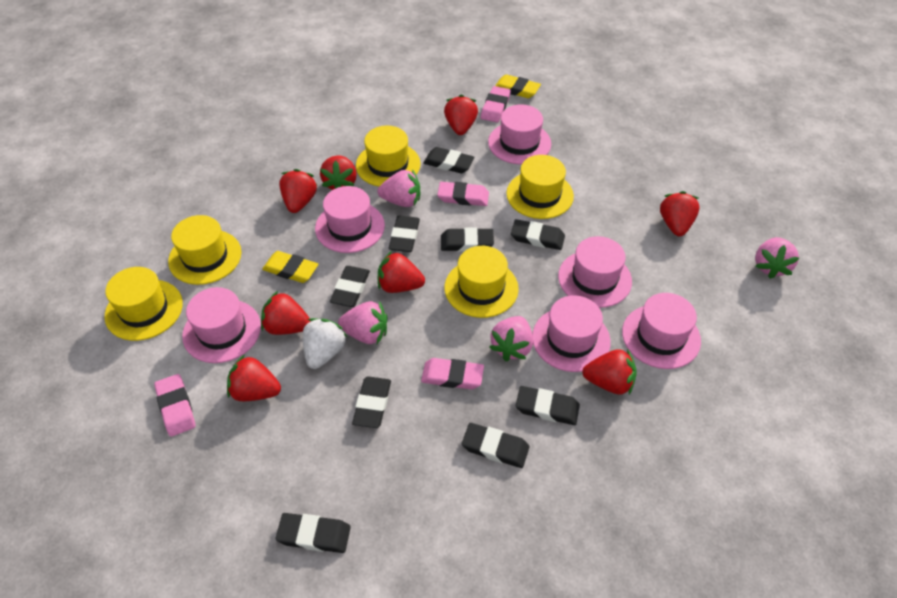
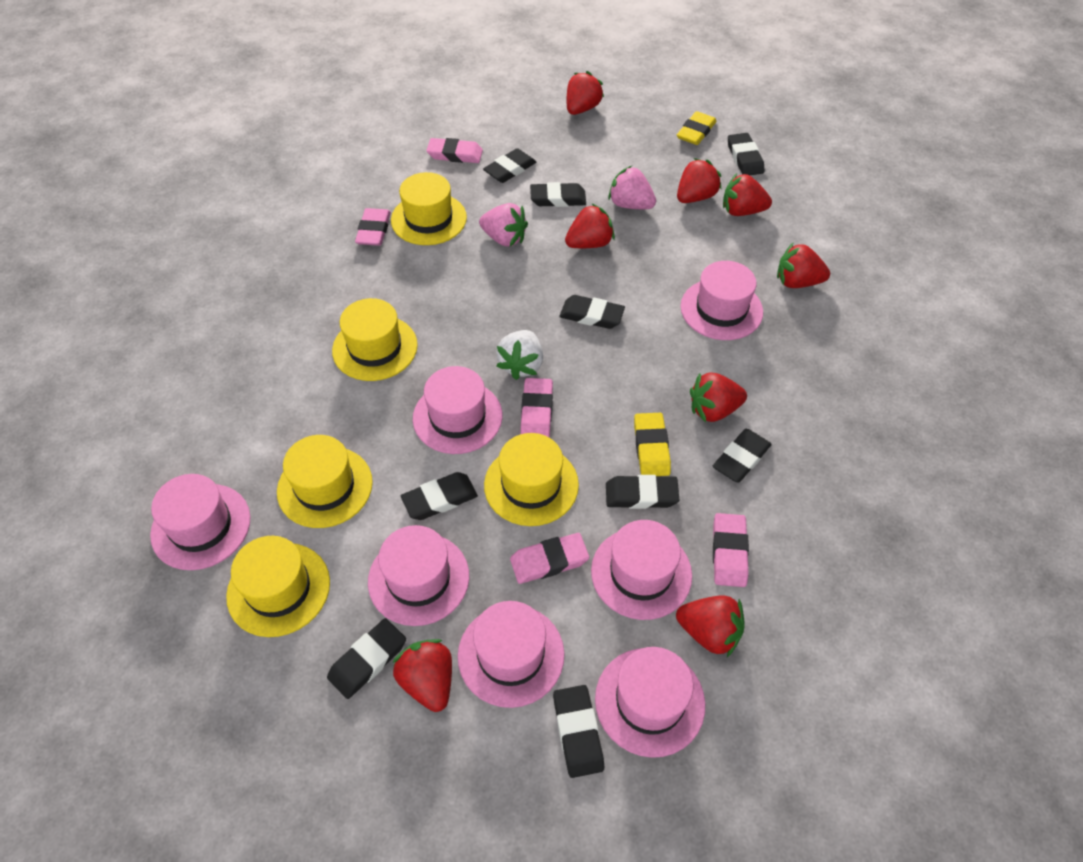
pink eraser: [154,374,196,437] [421,358,484,389] [437,182,489,206] [481,86,511,123] = 4 -> [355,208,391,246] [426,138,483,163] [510,533,589,584] [520,378,553,437] [713,513,749,587] = 5
pink hat: [182,287,261,363] [315,186,385,253] [488,105,551,165] [532,295,611,372] [558,236,632,308] [622,293,701,369] = 6 -> [150,474,251,570] [368,525,469,626] [413,366,503,454] [458,601,565,708] [591,520,692,620] [595,647,705,758] [680,261,763,340] = 7
pink strawberry: [338,301,387,344] [377,169,420,207] [489,316,533,361] [755,237,799,279] = 4 -> [479,203,528,247] [608,166,656,209] = 2

